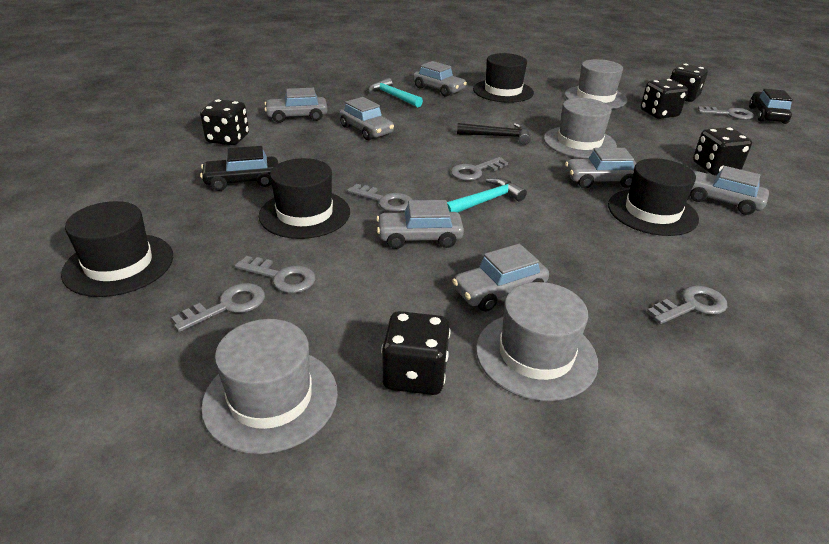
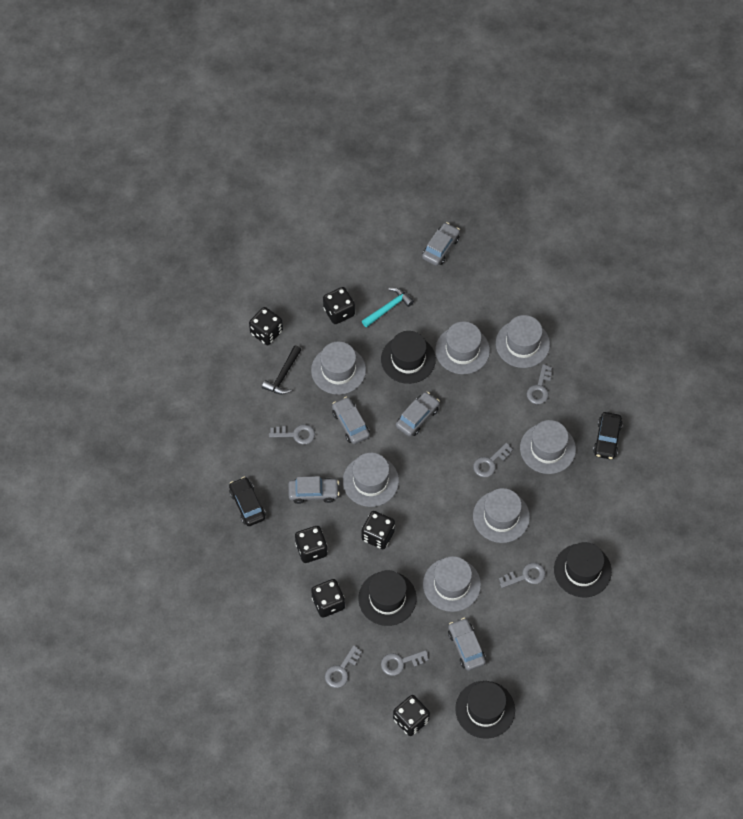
black dice: [200,99,249,145] [381,311,450,395] [641,79,688,119] [670,64,708,102] [693,127,752,175] = 5 -> [249,307,283,345] [295,526,328,563] [311,579,345,618] [323,287,355,324] [362,511,395,549] [393,695,430,736] = 6
grey car: [264,88,328,123] [339,97,394,140] [376,200,464,249] [413,61,467,97] [452,244,549,312] [565,148,637,188] [690,166,769,215] = 7 -> [288,476,339,504] [332,397,370,444] [396,392,440,437] [422,222,460,266] [448,618,486,671] = 5
grey hat: [201,319,338,454] [476,282,598,401] [544,98,617,158] [565,59,627,109] = 4 -> [311,342,366,395] [343,453,399,507] [423,556,481,612] [435,322,490,374] [473,488,530,543] [496,315,550,368] [520,420,576,474] = 7
turquoise hammer: [369,78,423,107] [447,178,527,212] = 2 -> [362,288,414,328] = 1

